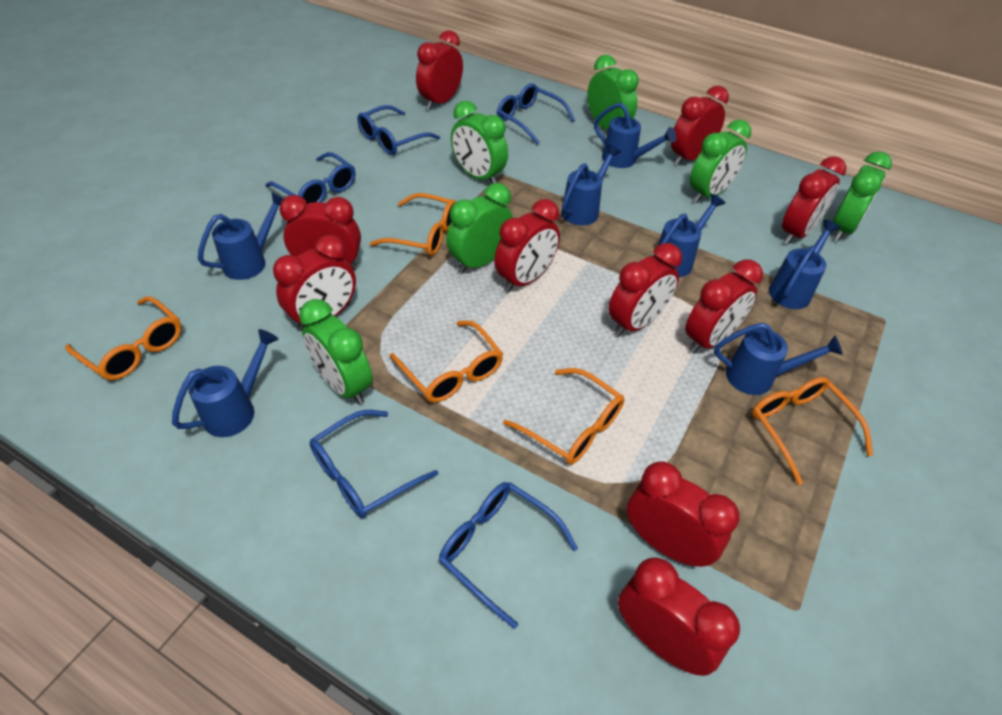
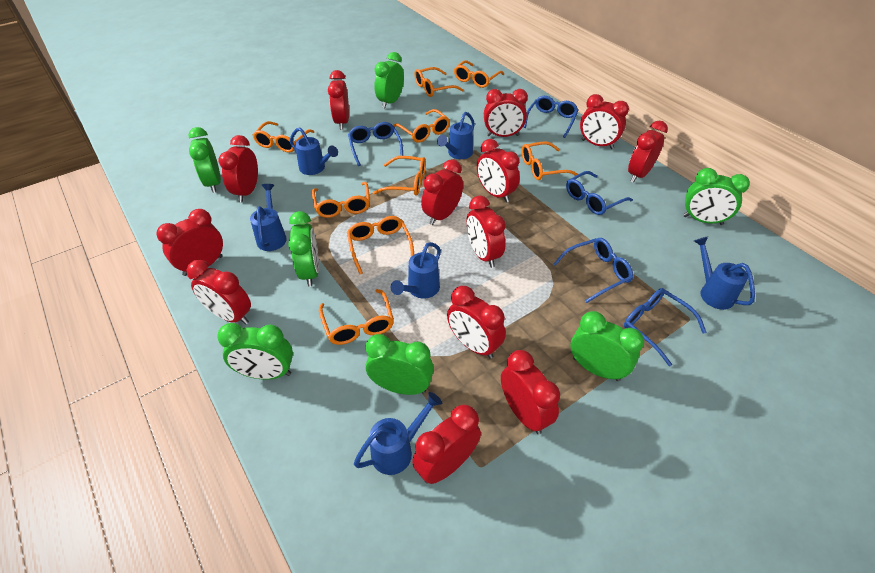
blue watering can: [172,329,278,437] [198,192,284,280] [561,144,621,225] [594,102,676,168] [654,194,725,277] [714,323,843,395] [769,220,840,309] = 7 -> [250,184,287,251] [290,127,338,175] [354,392,443,475] [391,242,441,298] [437,112,475,159] [694,237,755,310] = 6
green clock: [299,299,373,404] [446,183,513,274] [451,100,508,183] [587,55,639,130] [690,120,751,203] [832,151,892,241] = 6 -> [188,127,221,193] [217,323,293,380] [288,211,319,287] [366,334,434,395] [374,52,404,108] [571,311,644,381] [683,168,750,225] = 7
orange glasses: [65,296,182,380] [370,193,456,256] [390,320,503,403] [503,368,624,465] [752,377,873,485] = 5 -> [253,121,314,153] [312,182,370,218] [319,289,394,345] [347,216,414,274] [373,156,426,196] [393,109,450,143] [414,67,464,97] [454,60,504,88] [522,142,578,180] = 9
red clock: [273,235,356,331] [280,195,361,270] [416,30,463,110] [494,199,560,292] [608,243,682,336] [618,557,740,676] [627,461,740,567] [671,86,729,165] [685,259,763,353] [782,156,846,244] = 10 -> [156,209,223,276] [186,260,251,325] [219,135,258,202] [328,70,349,130] [412,404,481,484] [421,159,463,225] [447,286,506,359] [466,196,506,268] [477,139,520,202] [484,89,528,137] [501,350,560,434] [580,94,629,149] [628,121,668,183] = 13

